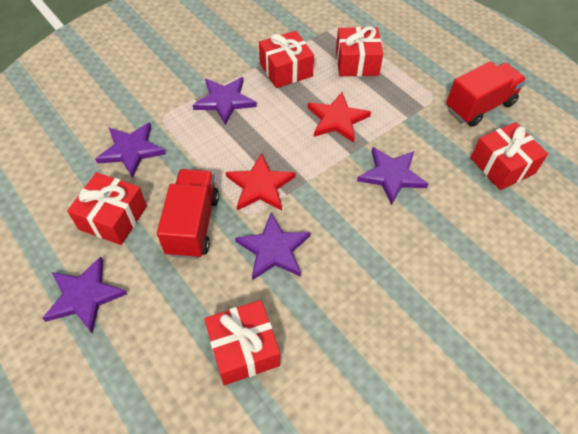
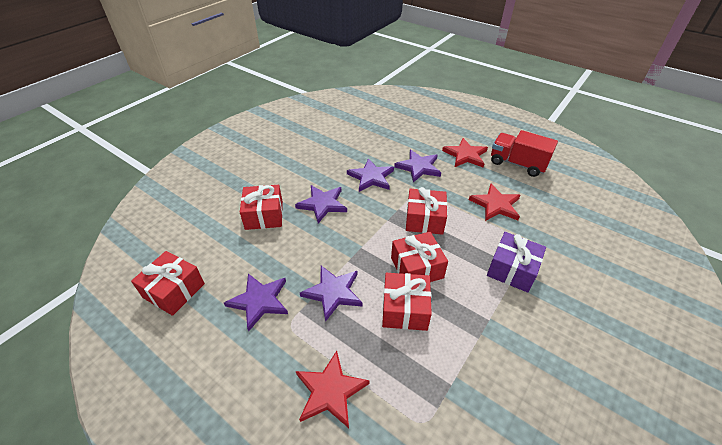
purple gift: none = 0 -> [487,232,546,293] = 1
red star: [226,153,296,211] [307,92,371,143] = 2 -> [296,351,370,428] [442,138,488,168] [469,183,520,221] = 3
red truck: [157,169,219,259] [446,61,527,127] = 2 -> [491,130,558,177] = 1

